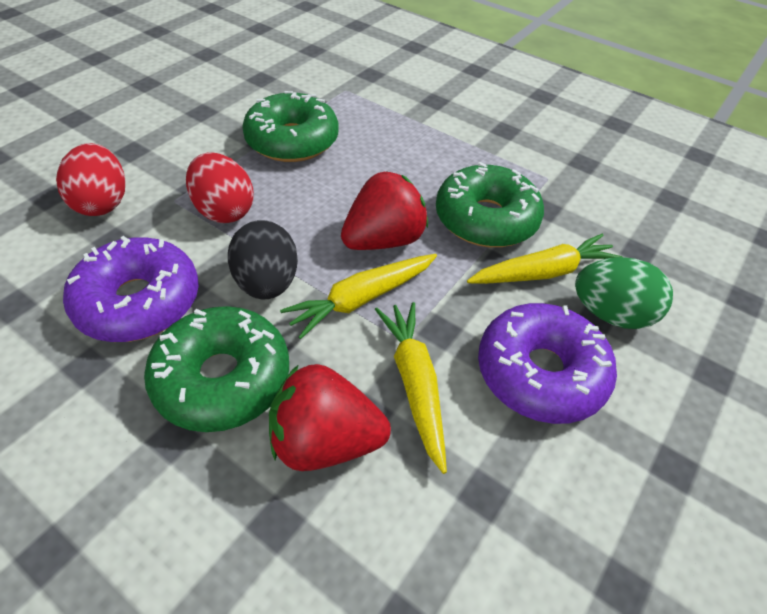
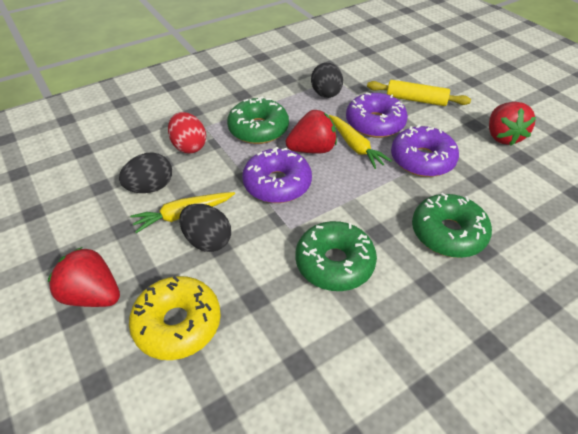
black egg: [228,220,298,299] = 1 -> [119,152,172,193] [179,204,231,252] [311,63,343,98] = 3
green egg: [575,257,673,329] = 1 -> none = 0
purple donut: [63,236,199,342] [478,303,617,424] = 2 -> [242,147,312,203] [346,92,408,138] [391,125,459,177] = 3
red egg: [56,143,125,216] [186,152,254,223] = 2 -> [168,112,206,154] = 1
red strawberry: [269,364,391,471] [341,172,428,250] = 2 -> [48,247,120,307] [286,110,337,153] [489,102,536,146] = 3
yellow carrot: [280,254,437,339] [375,302,447,474] [467,234,622,284] = 3 -> [130,192,235,233] [329,115,392,169] = 2
yellow donut: none = 0 -> [129,276,221,360] = 1
yellow rolling pin: none = 0 -> [367,80,471,106] = 1

